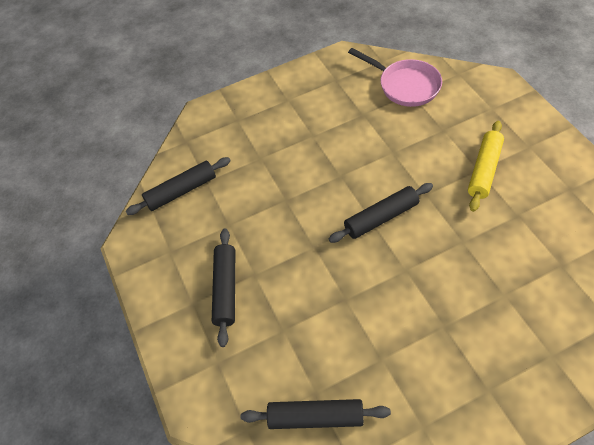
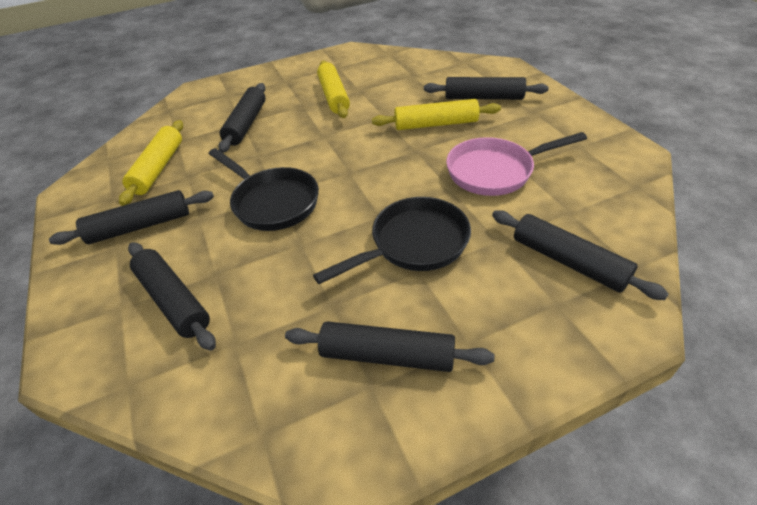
black pan: none = 0 -> [209,148,319,231] [313,197,471,284] = 2
black rolling pin: [125,157,231,215] [212,228,235,347] [241,399,391,429] [329,183,433,243] = 4 -> [49,190,214,245] [128,242,216,351] [218,83,266,153] [285,321,495,372] [424,77,549,100] [492,210,669,300] = 6
yellow rolling pin: [468,121,504,212] = 1 -> [119,120,183,206] [317,60,350,118] [372,99,501,130] = 3

